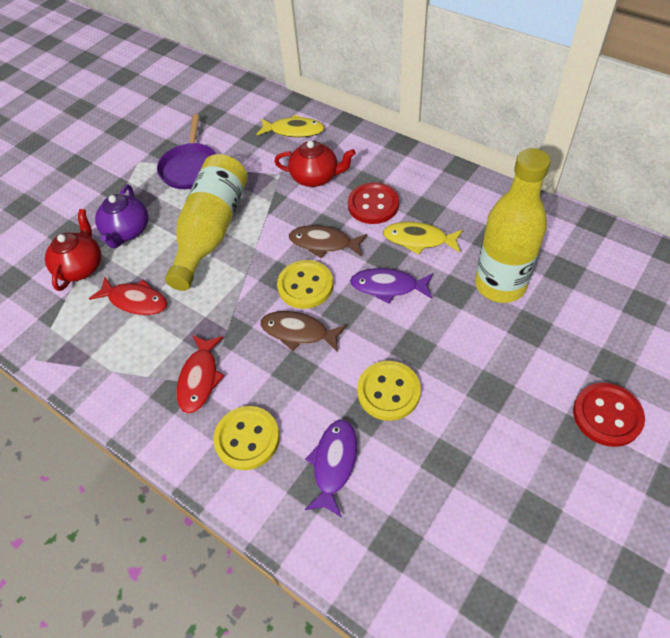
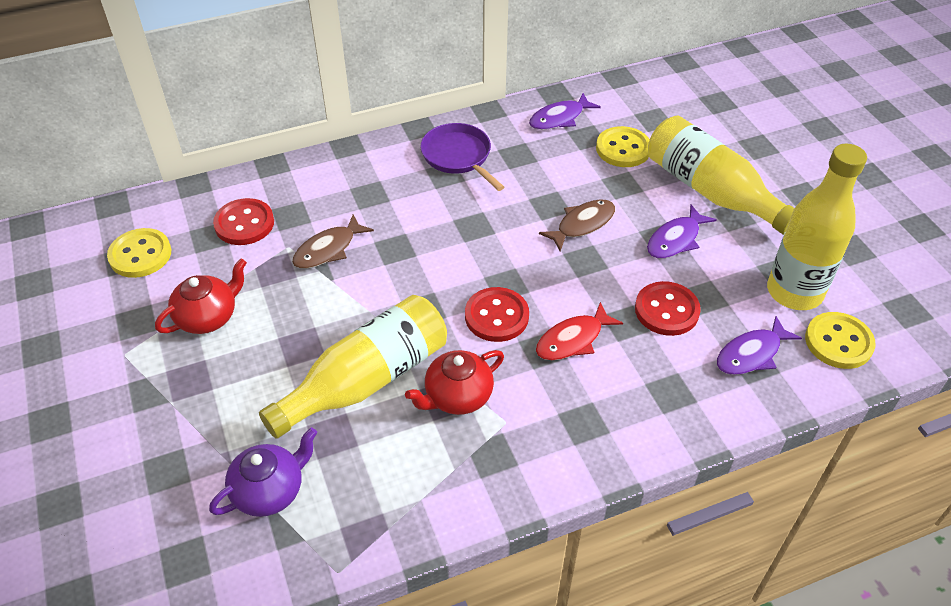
purple fish: [305,420,357,517] [350,268,433,304] = 2 -> [529,93,601,130] [647,205,716,259] [717,316,802,375] = 3
red button: [348,182,399,224] [573,383,645,447] = 2 -> [213,198,274,245] [465,287,529,342] [635,281,701,336] = 3
red fish: [89,277,167,315] [176,335,225,414] = 2 -> [536,302,623,360] = 1
yellow bottle: [165,154,248,291] [475,148,550,303] = 2 -> [259,295,447,439] [648,116,794,235] [767,144,867,310] = 3
yellow fish: [256,115,324,137] [383,222,463,255] = 2 -> none = 0

